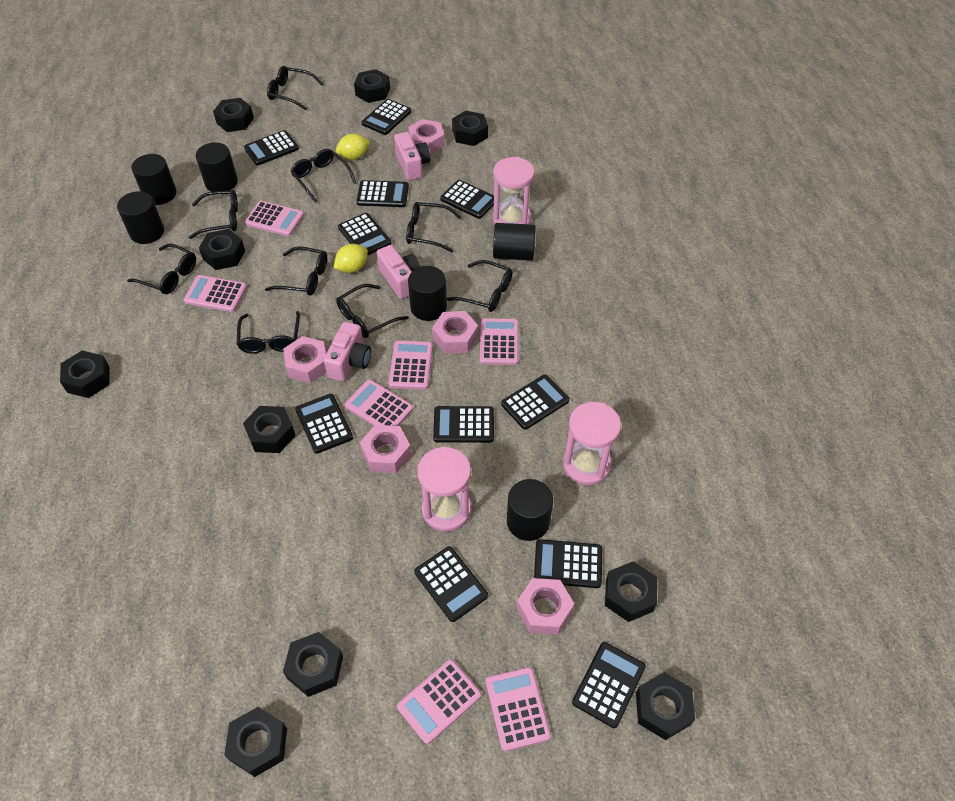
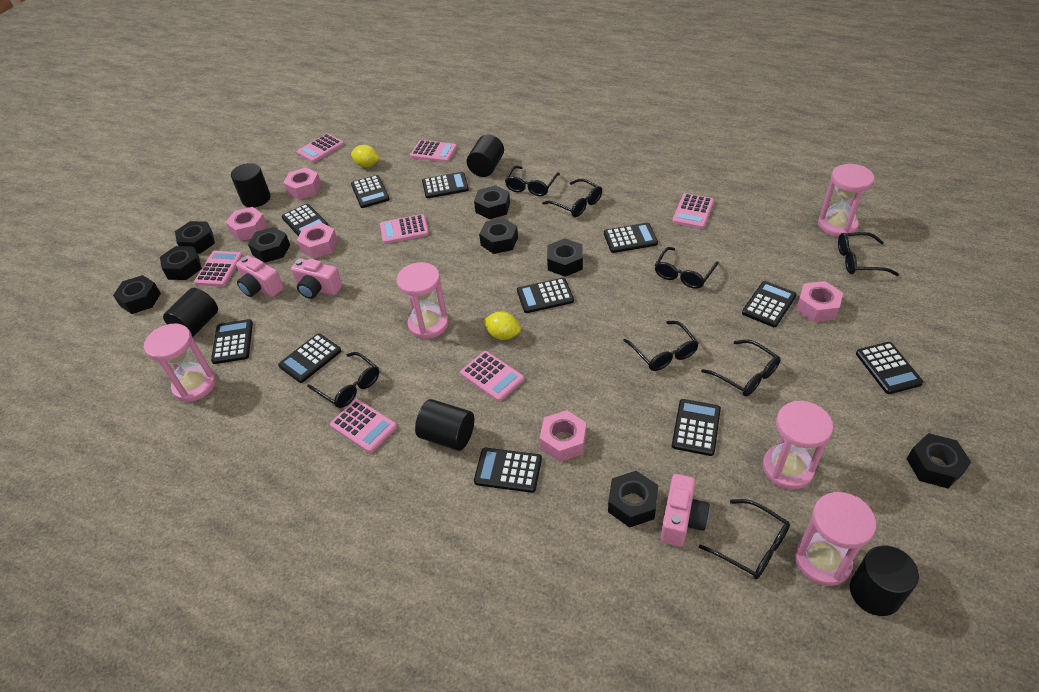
black cylinder: [117,191,164,244] [131,154,177,205] [196,142,238,192] [408,266,447,321] [493,223,536,261] [507,479,553,541] = 6 -> [163,288,218,338] [231,163,271,207] [415,399,474,451] [467,134,504,177] [850,546,919,616] = 5
black glasses: [127,244,196,294] [189,190,238,239] [237,311,300,354] [265,246,327,296] [267,66,323,110] [290,149,356,203] [336,284,409,338] [406,202,462,252] [447,260,513,312] = 9 -> [307,352,379,408] [505,166,560,196] [542,179,602,217] [623,321,699,371] [655,247,719,289] [699,499,790,579] [701,340,780,396] [838,232,899,276] = 8
black nut: [60,351,110,398] [199,229,245,270] [213,98,254,132] [224,707,287,777] [243,406,296,453] [283,632,343,697] [354,69,390,103] [452,111,488,146] [605,561,657,622] [636,672,695,740] = 10 -> [113,275,161,314] [160,246,202,280] [175,221,215,254] [248,227,290,263] [474,185,510,219] [479,218,518,254] [547,238,583,277] [608,471,658,528] [907,433,971,489] = 9
pink hourglass: [417,447,471,532] [492,157,535,225] [563,402,621,485] = 3 -> [144,323,216,402] [397,262,449,339] [763,401,833,490] [795,492,876,586] [818,164,874,237] = 5

